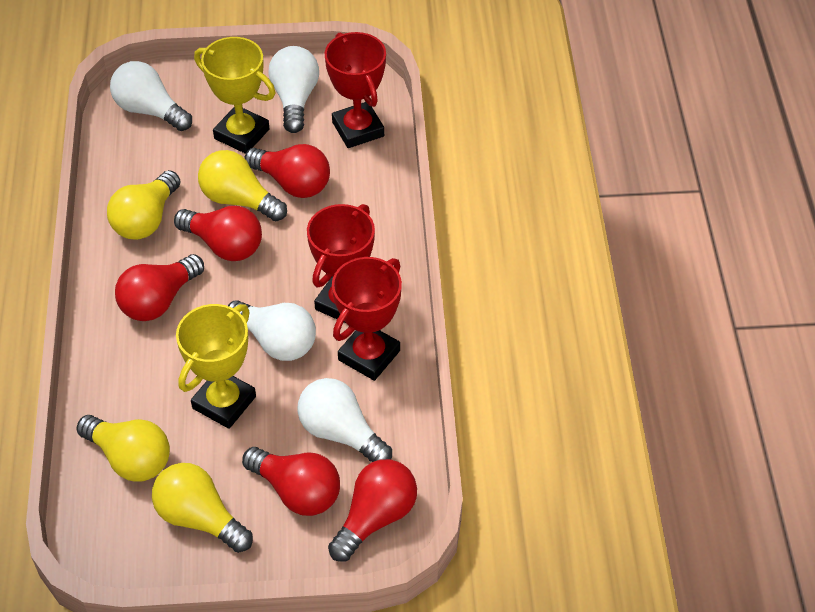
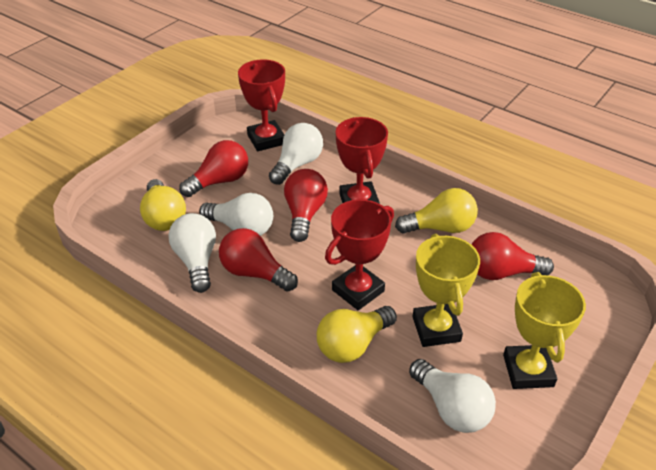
red light bulb: [115,254,204,321] [174,206,262,261] [242,447,340,516] [245,144,330,198] [328,459,417,562] = 5 -> [179,140,248,197] [219,228,298,292] [284,169,328,242] [472,232,554,280] = 4
yellow light bulb: [76,415,170,482] [107,170,180,240] [152,463,253,553] [198,150,287,221] = 4 -> [140,179,186,231] [317,306,397,363] [395,188,478,234] = 3

